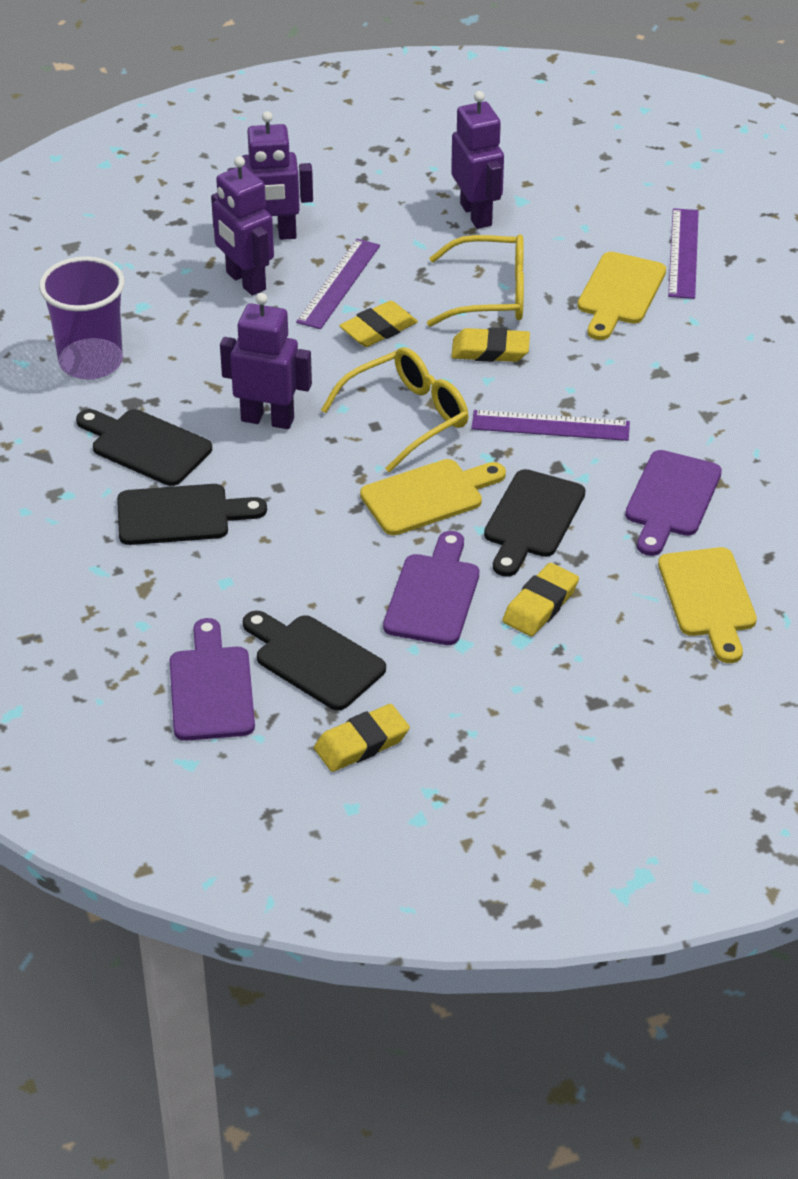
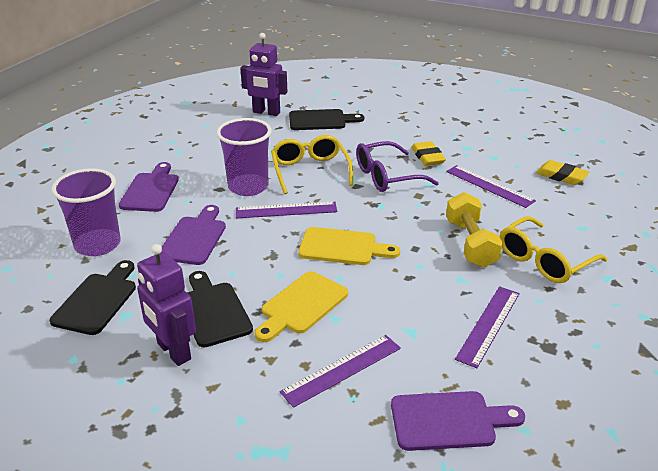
black cutting board: [76,409,212,486] [117,484,267,545] [243,611,386,710] [484,469,585,577] = 4 -> [50,260,136,335] [187,271,253,348] [289,109,364,130] = 3
purple cup: [39,256,124,379] = 1 -> [51,168,121,256] [217,118,272,196] = 2
purple glasses: none = 0 -> [356,141,439,192] = 1
purple robot: [211,156,274,295] [220,293,312,429] [227,111,313,240] [451,91,504,229] = 4 -> [137,244,196,366] [240,33,287,116] = 2
purple ruler: [296,239,380,329] [471,410,630,441] [668,208,699,299] = 3 -> [236,202,337,219] [280,335,401,408] [446,165,536,208] [455,286,520,368] = 4
yellow cutting board: [360,459,506,535] [577,252,666,340] [658,547,757,663] = 3 -> [255,271,348,342] [298,227,400,265] = 2
yellow dumbbell: none = 0 -> [446,192,503,267] = 1
yellow eraser: [314,704,410,772] [339,301,418,347] [451,327,530,362] [502,563,579,636] = 4 -> [411,141,446,166] [536,160,589,185] = 2

